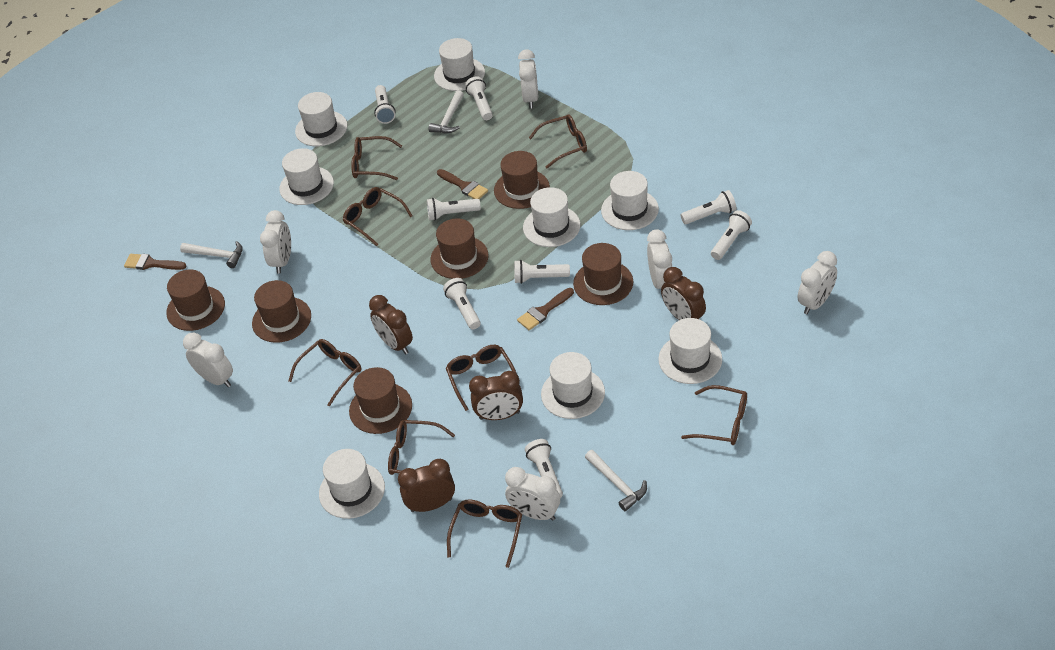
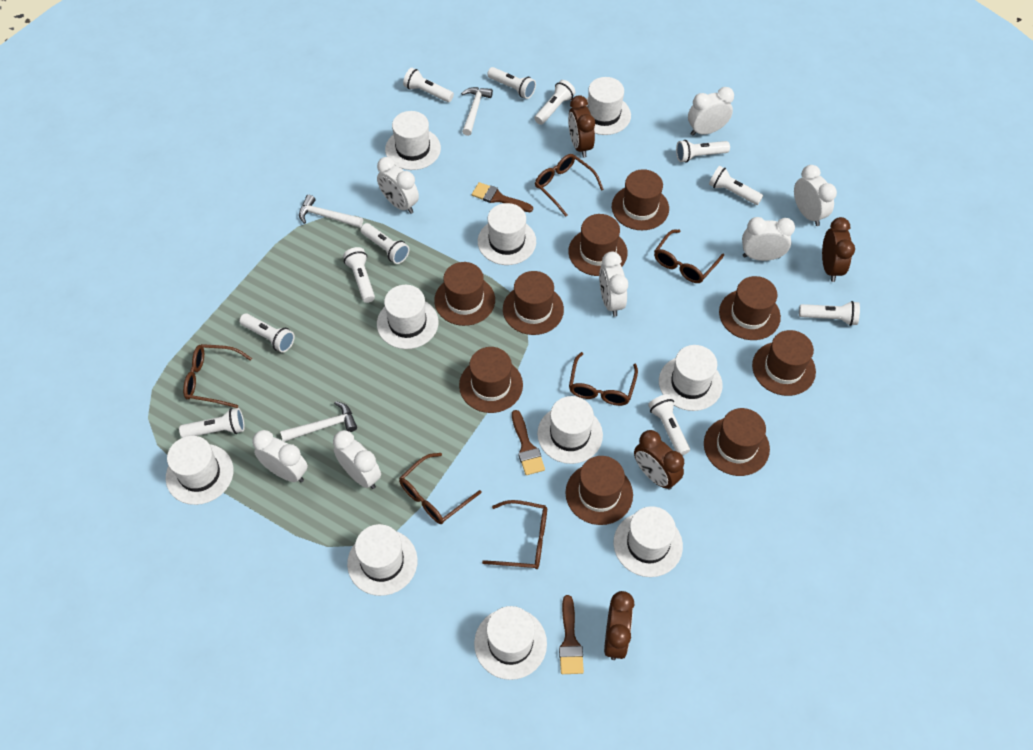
brown glasses: [288,339,361,407] [343,187,413,246] [351,136,402,180] [388,420,455,475] [446,345,517,411] [447,499,522,568] [529,114,587,169] [681,385,747,445] = 8 -> [183,344,252,408] [399,453,482,524] [482,500,547,569] [535,154,604,217] [569,352,638,406] [654,230,724,283] = 6
brown hat: [166,269,225,331] [252,280,311,343] [349,367,412,434] [431,218,488,279] [494,151,550,209] [573,243,633,305] = 6 -> [434,262,495,326] [459,347,523,413] [503,271,564,335] [565,456,633,525] [568,214,628,276] [612,169,669,230] [704,408,770,476] [719,276,781,340] [752,330,816,396] = 9
white clock: [183,332,233,387] [260,210,291,274] [505,467,560,521] [518,49,538,109] [647,229,672,289] [798,251,837,314] = 6 -> [252,430,308,482] [333,430,381,489] [377,157,419,214] [599,252,628,317] [688,87,734,136] [742,217,795,261] [794,165,837,226] = 7
white flashlight: [374,85,396,124] [427,198,481,220] [443,278,481,329] [465,76,493,120] [514,260,570,284] [525,439,563,498] [681,190,736,224] [711,210,752,260] = 8 -> [179,408,245,438] [239,313,295,353] [343,247,375,303] [361,223,409,264] [403,68,454,102] [487,67,536,99] [534,80,575,125] [648,394,690,455] [676,140,730,163] [709,166,763,205] [799,301,860,326] = 11
white hat: [279,148,334,205] [295,92,347,146] [319,449,385,519] [434,38,485,91] [523,187,580,247] [541,352,605,419] [601,171,659,230] [658,318,722,384] = 8 -> [166,436,234,505] [347,524,418,596] [377,285,439,349] [385,111,441,170] [474,606,547,680] [478,203,536,265] [537,396,603,464] [586,77,631,135] [613,506,683,577] [659,345,723,411] = 10

